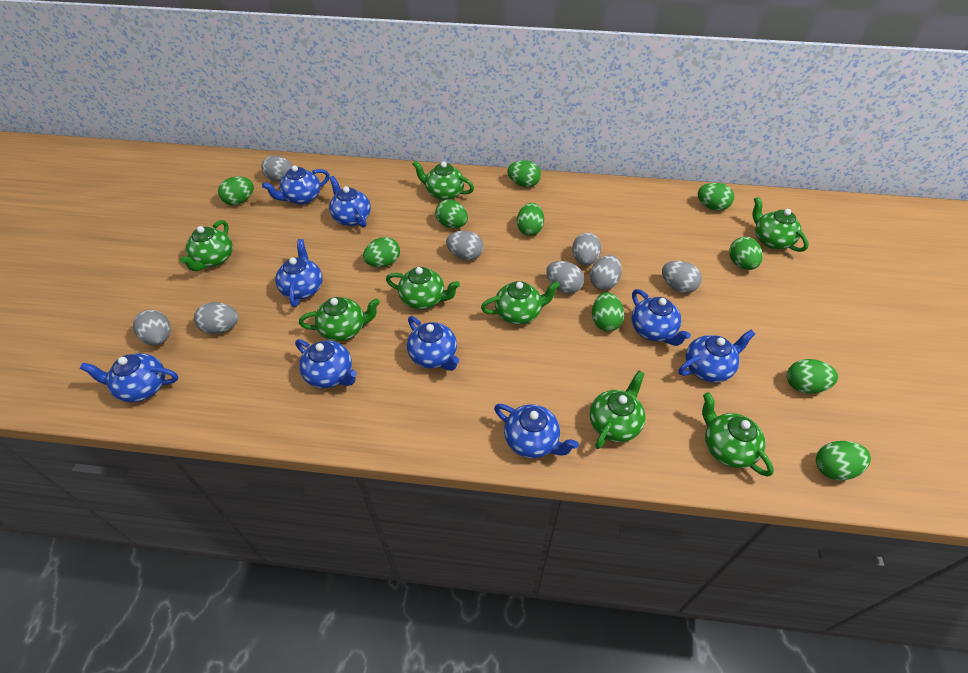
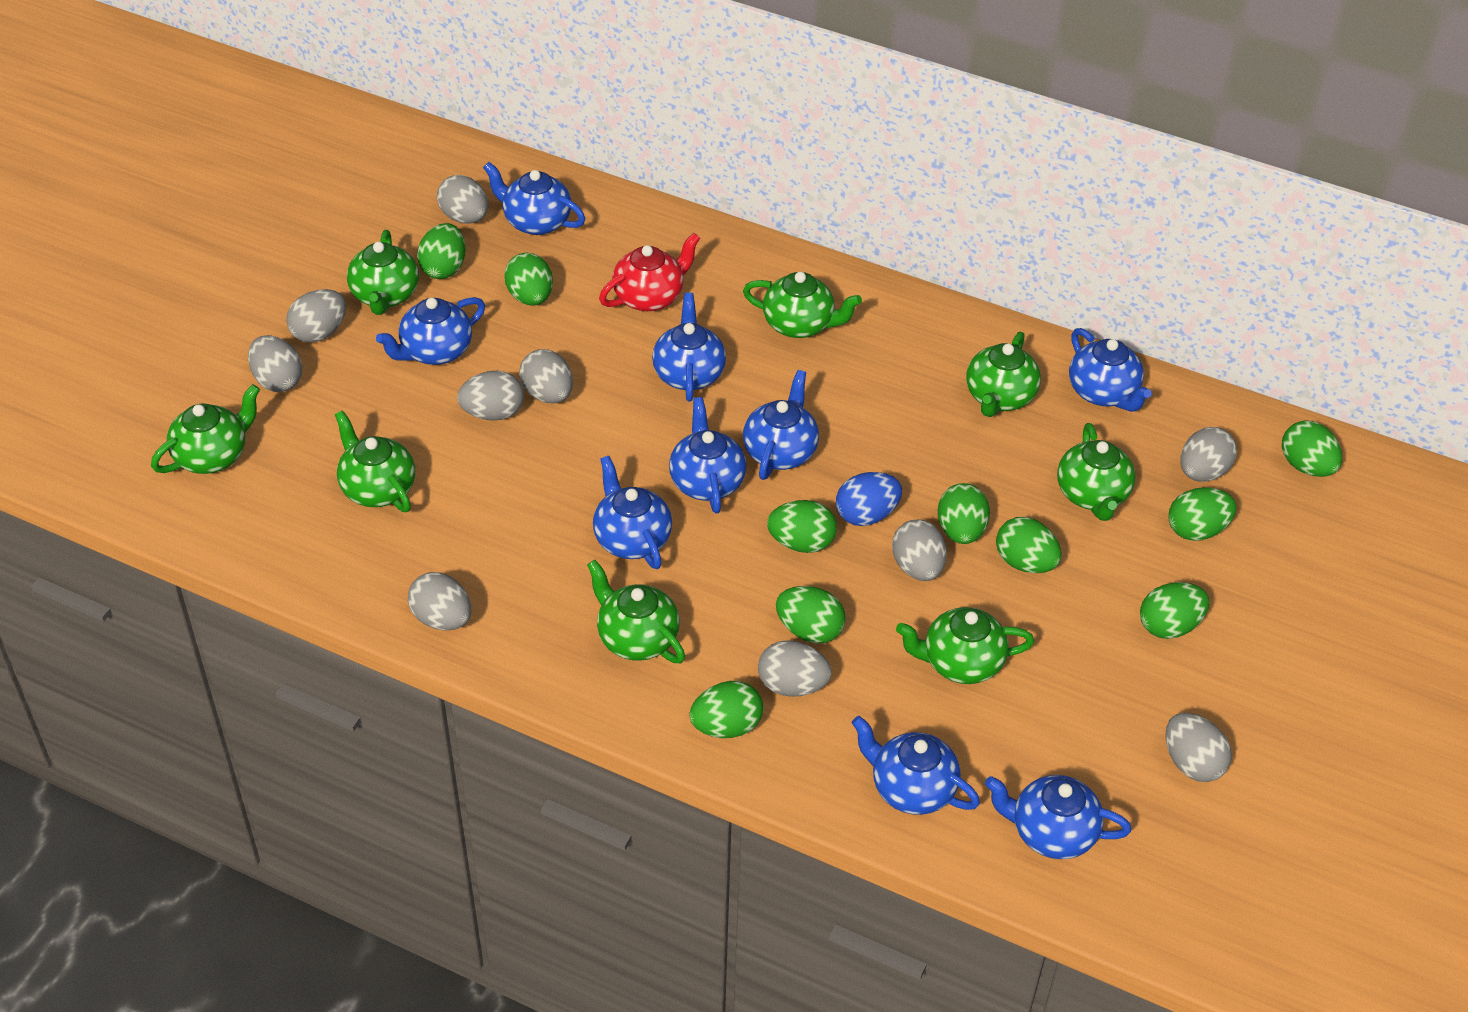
blue egg: none = 0 -> [836,472,902,526] = 1
grey egg: [133,310,171,346] [194,302,238,334] [261,155,292,182] [446,231,484,260] [546,261,584,293] [572,233,601,265] [590,255,622,290] [662,261,702,293] = 8 -> [248,335,302,392] [286,289,346,343] [408,572,471,630] [437,175,488,224] [457,371,524,421] [519,349,573,403] [758,640,831,697] [892,519,947,581] [1166,713,1232,782] [1181,427,1237,482] = 10
red teapot: none = 0 -> [599,233,700,311] = 1

